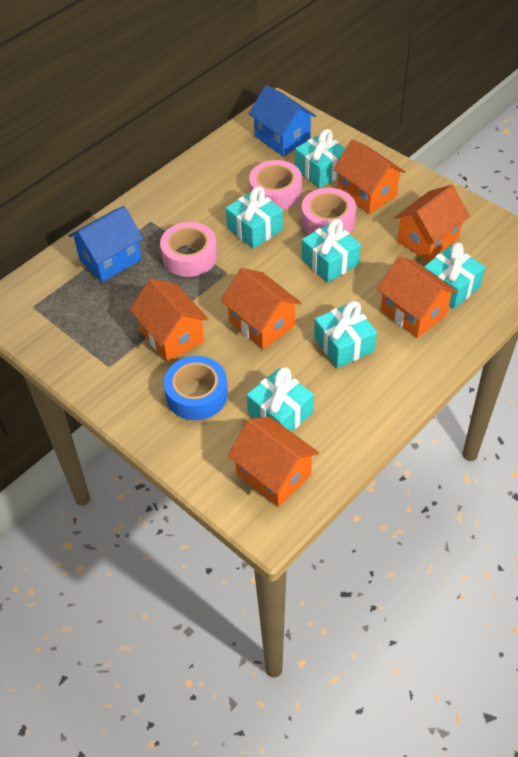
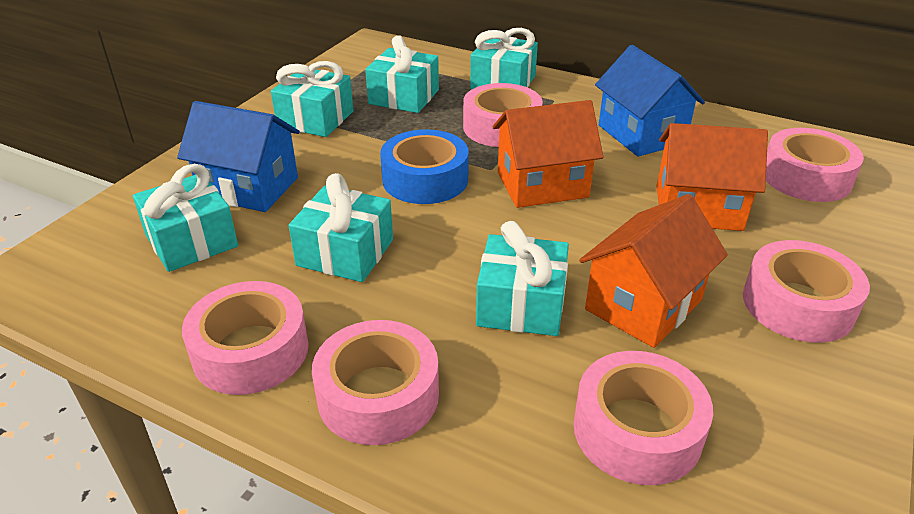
orange house: [129,279,208,362] [221,268,301,350] [228,417,319,507] [333,139,405,214] [377,256,458,338] [394,185,470,262] = 6 -> [493,100,603,208] [579,194,728,348] [656,123,768,231] = 3
pink tape: [160,222,217,277] [249,160,302,210] [301,188,356,235] = 3 -> [182,281,308,395] [312,320,439,445] [463,83,543,147] [573,351,713,485] [743,240,870,343] [766,128,864,202] = 6

